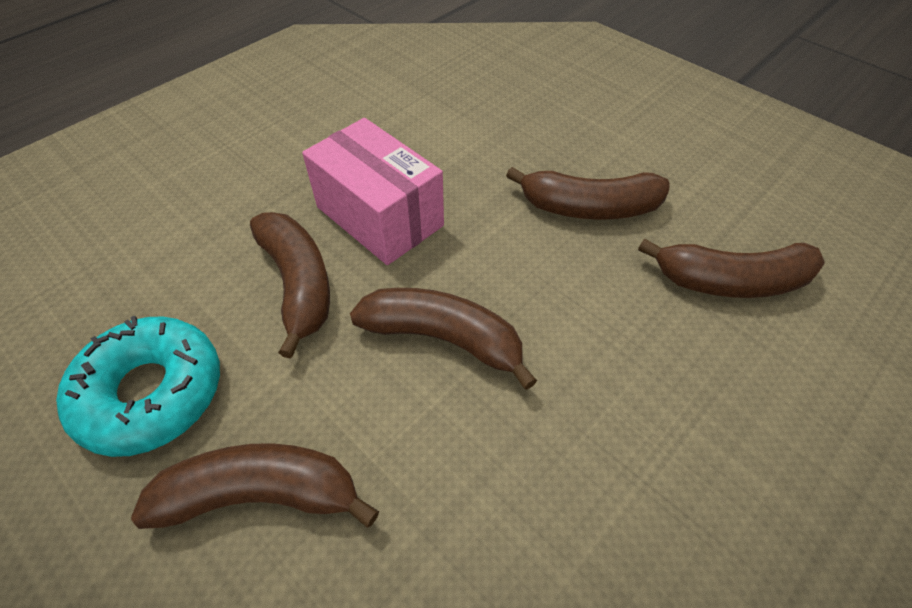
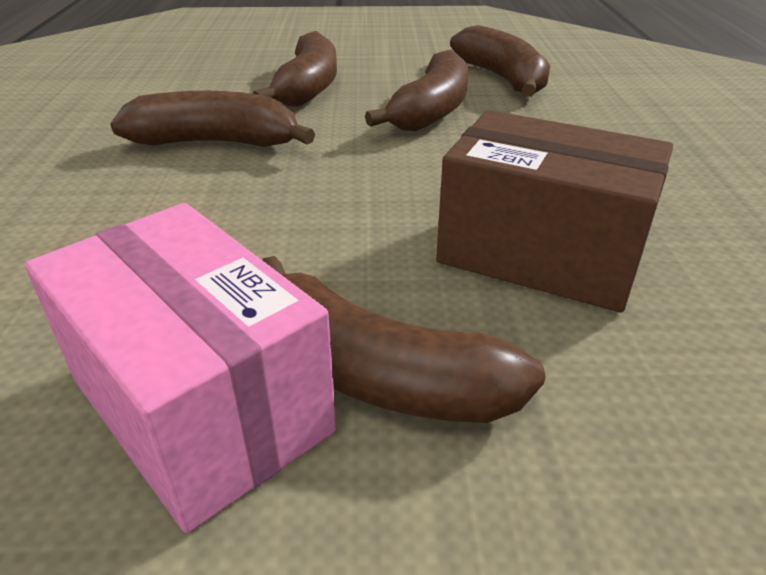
brown box: none = 0 -> [436,110,673,313] = 1
turquoise donut: [56,316,220,457] = 1 -> none = 0

